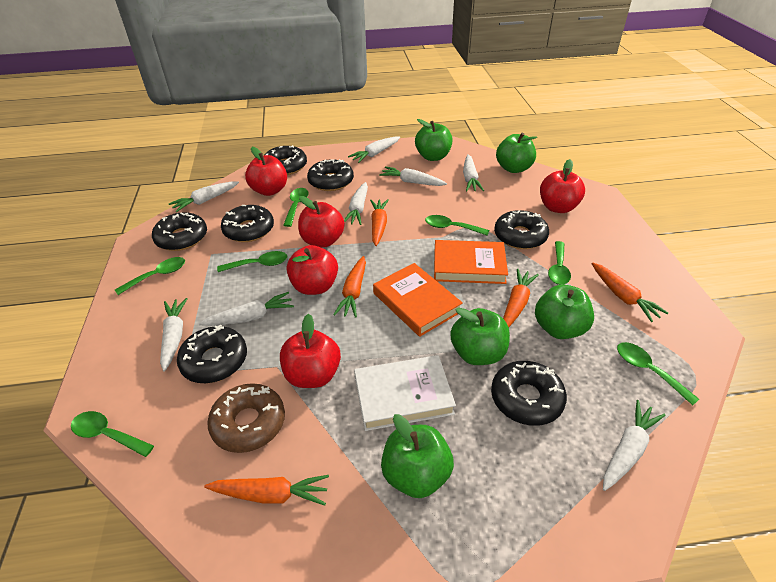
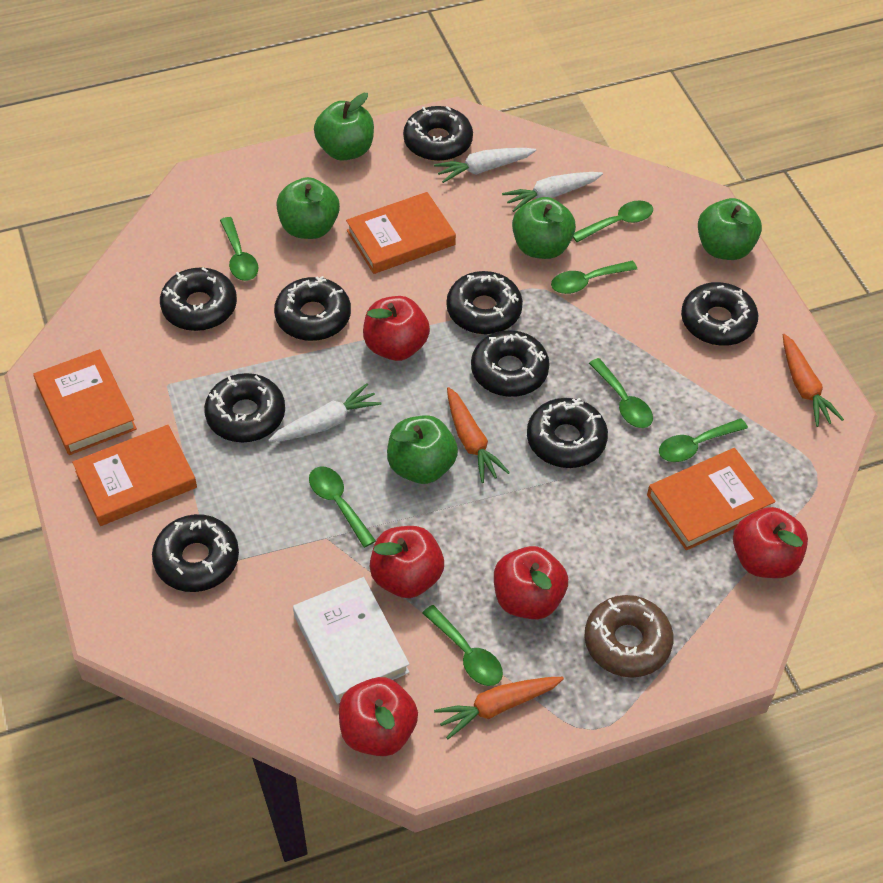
black donut: [152,212,207,251] [177,324,247,383] [221,205,274,242] [265,145,307,175] [307,159,354,191] [491,361,567,426] [494,210,549,249] = 7 -> [152,514,239,592] [160,267,237,331] [204,373,285,442] [274,276,351,341] [403,106,473,161] [446,271,523,334] [471,330,550,397] [527,398,608,468] [681,282,758,346] = 9
orange book: [373,263,463,337] [434,240,508,284] = 2 -> [33,349,137,455] [72,425,197,526] [346,192,456,274] [647,448,776,550] = 4
orange carrot: [204,475,329,506] [333,256,366,318] [370,199,388,246] [503,269,539,327] [592,263,668,322] = 5 -> [434,677,564,739] [447,387,510,483] [783,334,844,427] = 3
white carrot: [160,298,188,371] [169,181,239,212] [199,292,294,326] [344,182,368,225] [348,137,400,163] [379,166,447,186] [463,154,484,191] [603,400,666,491] = 8 -> [268,383,381,442] [434,148,536,183] [502,172,603,212] = 3

